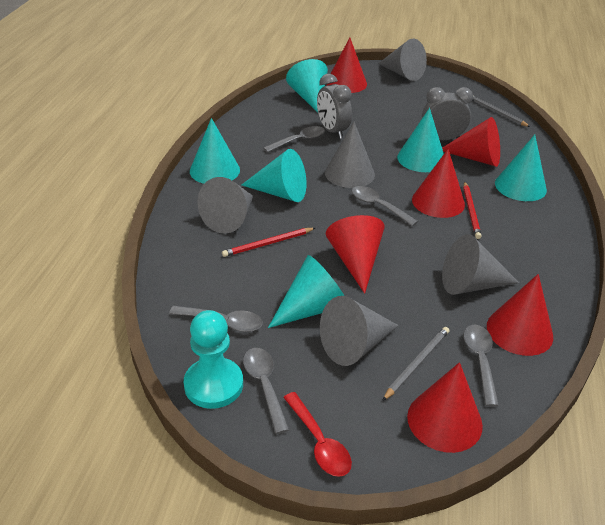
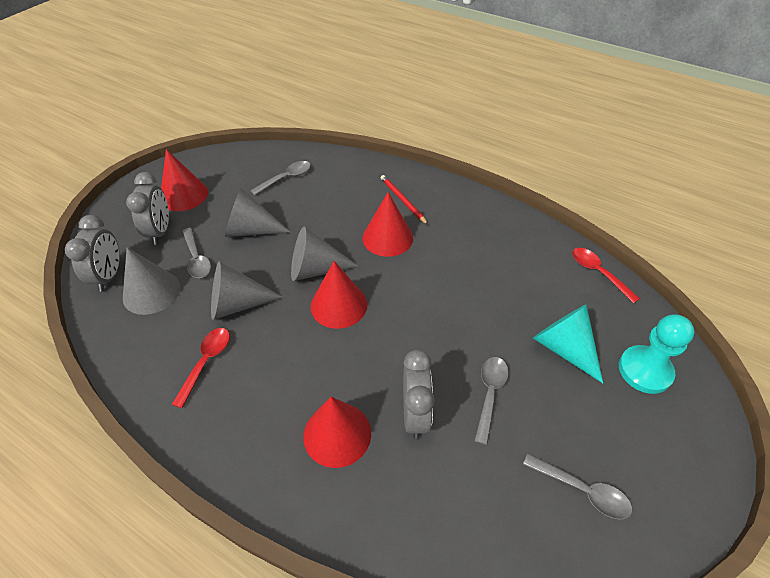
grey clock: [317,74,352,139] [422,87,473,140] = 2 -> [65,215,120,292] [126,172,169,245] [403,349,435,439] = 3
grey cone: [197,177,253,234] [320,296,399,366] [325,122,375,188] [378,39,427,81] [442,234,519,295] = 5 -> [123,247,180,315] [211,261,284,320] [225,188,291,237] [291,227,359,281] = 4
grey pencil: [382,327,450,401] [472,96,530,127] = 2 -> none = 0
grey spoon: [169,306,263,332] [243,348,289,434] [263,126,325,152] [352,186,418,226] [463,325,499,407] = 5 -> [182,228,211,278] [250,161,311,195] [474,357,509,445] [523,454,632,520] = 4
red cone: [326,37,367,93] [326,215,385,294] [407,362,483,453] [412,149,465,218] [442,117,500,167] [487,274,553,356] = 6 -> [161,149,208,211] [303,397,371,468] [311,261,367,329] [363,192,413,257] = 4
red pencil: [222,228,315,257] [463,181,482,239] = 2 -> [381,175,428,225] = 1
red spoon: [283,392,352,477] = 1 -> [172,328,230,408] [572,248,640,304] = 2
turquoise cone: [190,118,240,184] [242,149,307,202] [268,255,344,328] [286,59,328,113] [397,108,444,172] [495,134,547,201] = 6 -> [533,304,603,383] = 1

